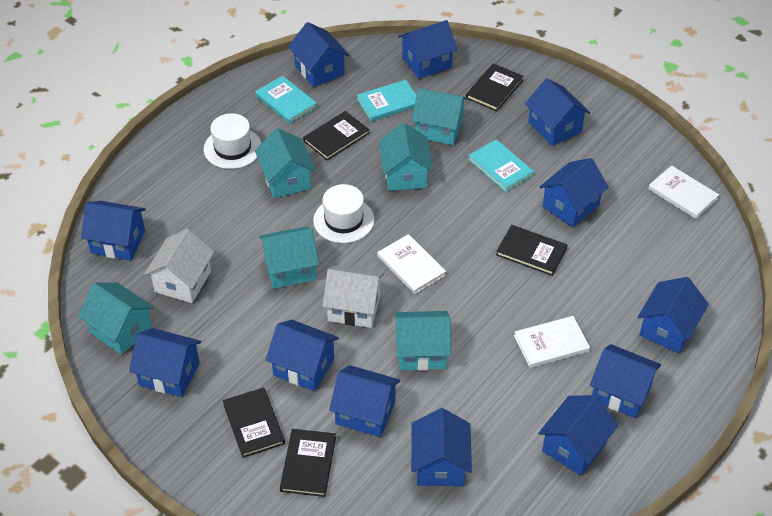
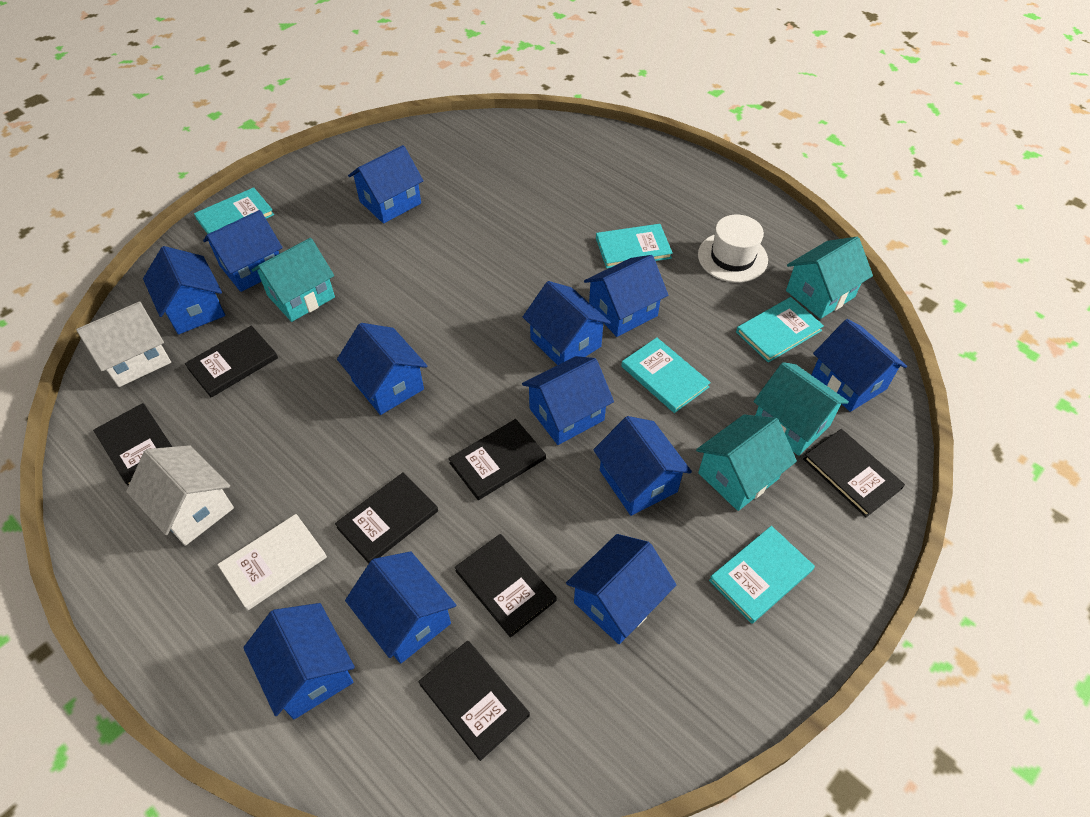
black book: [223,387,285,458] [280,429,336,497] [303,111,369,161] [466,63,523,111] [496,225,567,276] = 5 -> [93,403,172,486] [185,326,278,398] [335,472,438,563] [418,641,530,761] [448,419,546,500] [455,534,557,638] [803,429,905,517] = 7
turquoise book: [255,76,317,124] [357,80,417,121] [468,139,534,192] = 3 -> [194,187,274,234] [596,224,673,268] [621,337,711,413] [709,526,815,624] [736,297,824,363] = 5
turquoise house: [78,282,154,355] [255,128,316,198] [259,226,319,289] [379,123,433,191] [395,311,451,371] [411,88,468,145] = 6 -> [252,238,335,322] [696,414,797,511] [753,362,849,456] [786,237,873,319] = 4
white book: [377,234,446,294] [514,316,590,368] [648,165,719,219] = 3 -> [218,514,327,610] = 1
white hat: [204,113,261,169] [313,184,374,243] = 2 -> [698,215,768,282] = 1

